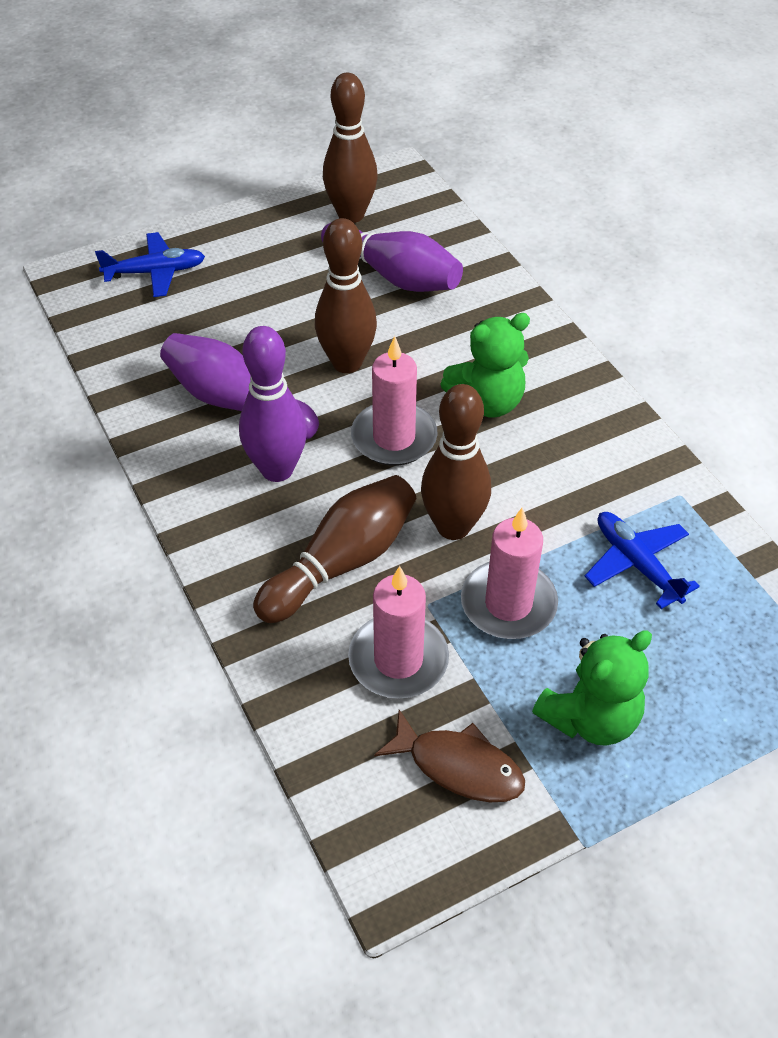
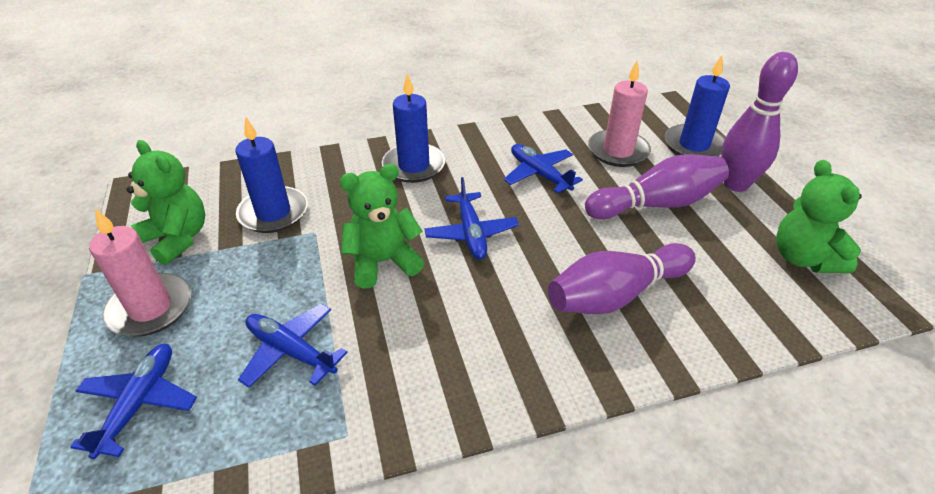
blue candle: none = 0 -> [236,117,308,233] [382,74,446,183] [664,55,730,156] = 3
blue plane: [95,232,205,297] [585,512,700,609] = 2 -> [70,344,197,459] [238,304,348,388] [424,177,519,259] [504,144,583,194] = 4
brown bowling pin: [253,475,416,623] [315,218,377,373] [323,73,378,223] [421,384,491,540] = 4 -> none = 0
brown fish: [374,710,525,802] = 1 -> none = 0
green teddy bear: [440,313,530,418] [532,630,652,746] = 2 -> [126,140,205,265] [339,164,424,289] [776,160,862,273] = 3
pink candle: [348,566,449,698] [351,336,438,466] [461,508,558,639] = 3 -> [89,208,191,337] [588,61,651,167] = 2

